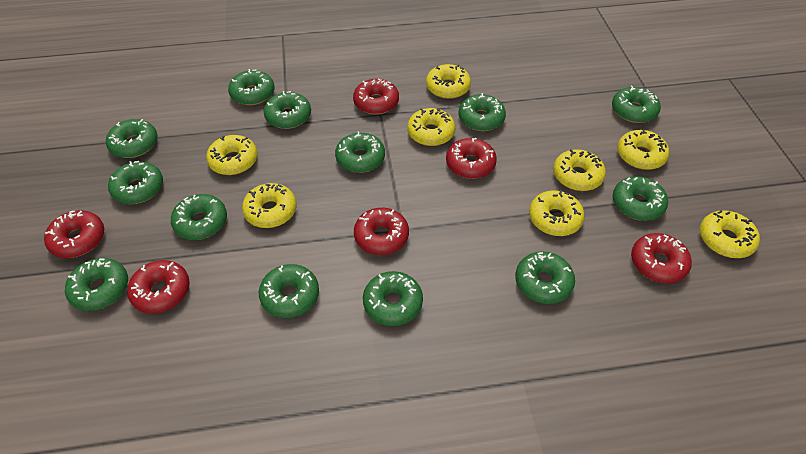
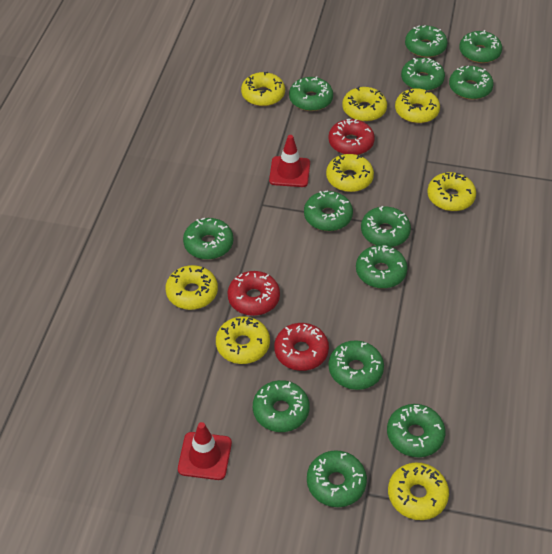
red donut: [44,210,104,258] [127,260,190,314] [353,79,399,114] [354,208,409,255] [446,138,497,179] [631,233,692,284] = 6 -> [228,271,280,316] [274,323,329,371] [328,119,375,155] = 3
red traffic cone: none = 0 -> [178,422,232,480] [269,135,310,187] = 2

